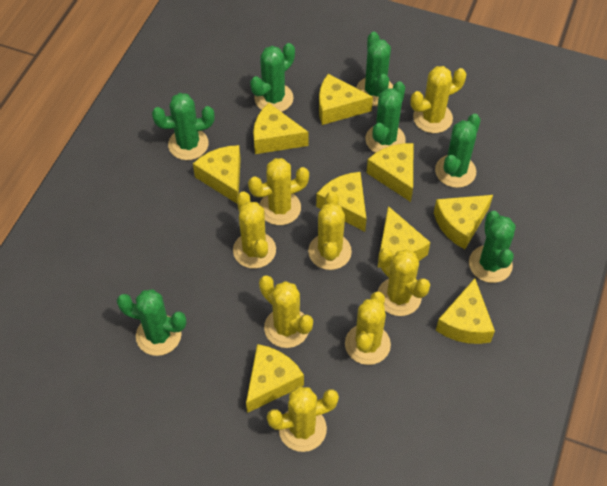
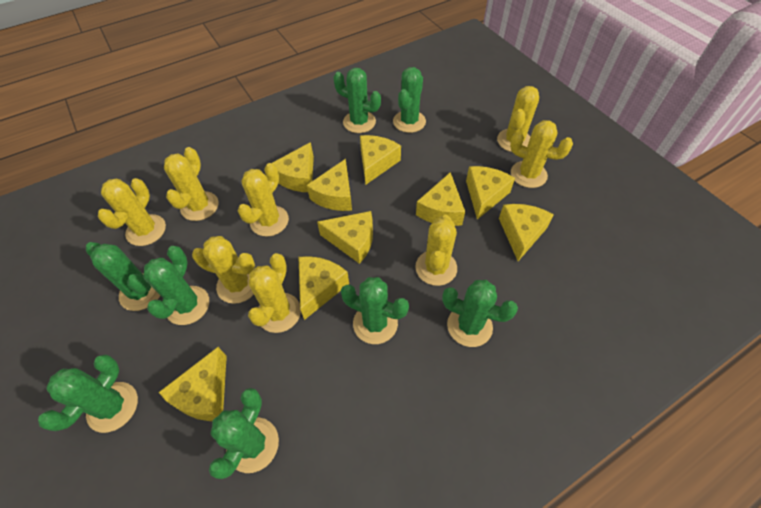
green cactus: [117,289,186,356] [152,93,215,160] [250,43,295,112] [356,32,393,106] [365,81,406,153] [435,114,481,188] [469,211,516,283] = 7 -> [38,354,138,433] [86,242,160,311] [143,246,209,325] [209,388,279,479] [333,68,381,133] [341,277,409,344] [393,67,426,133] [442,280,518,347] = 8

